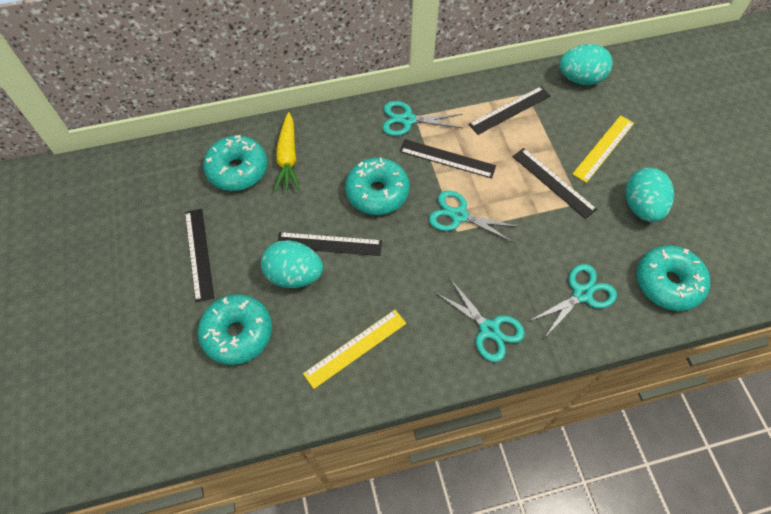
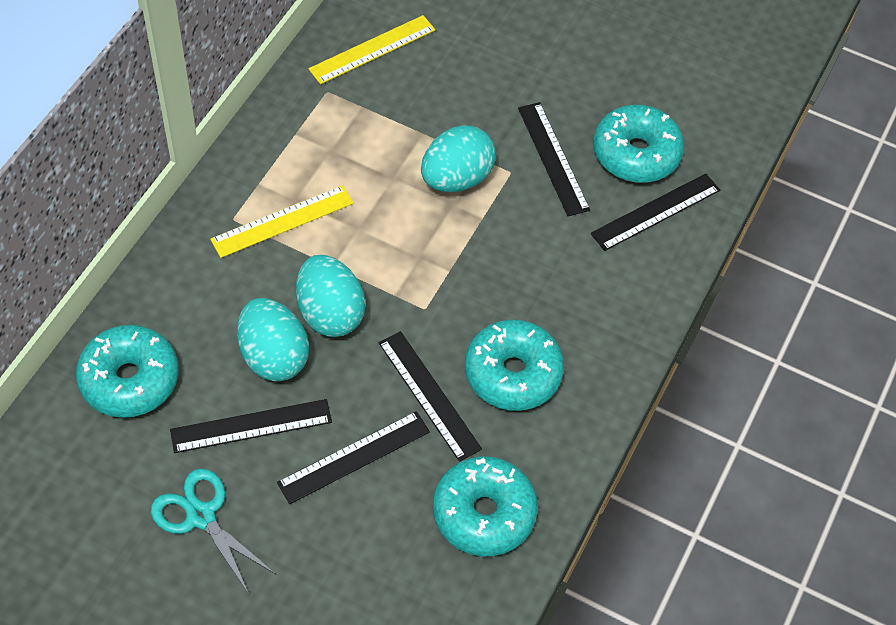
turquoise scissors: [382,101,463,136] [429,190,520,243] [435,279,525,362] [528,264,617,337] = 4 -> [151,469,276,594] = 1
yellow carrot: [274,112,300,191] = 1 -> none = 0

